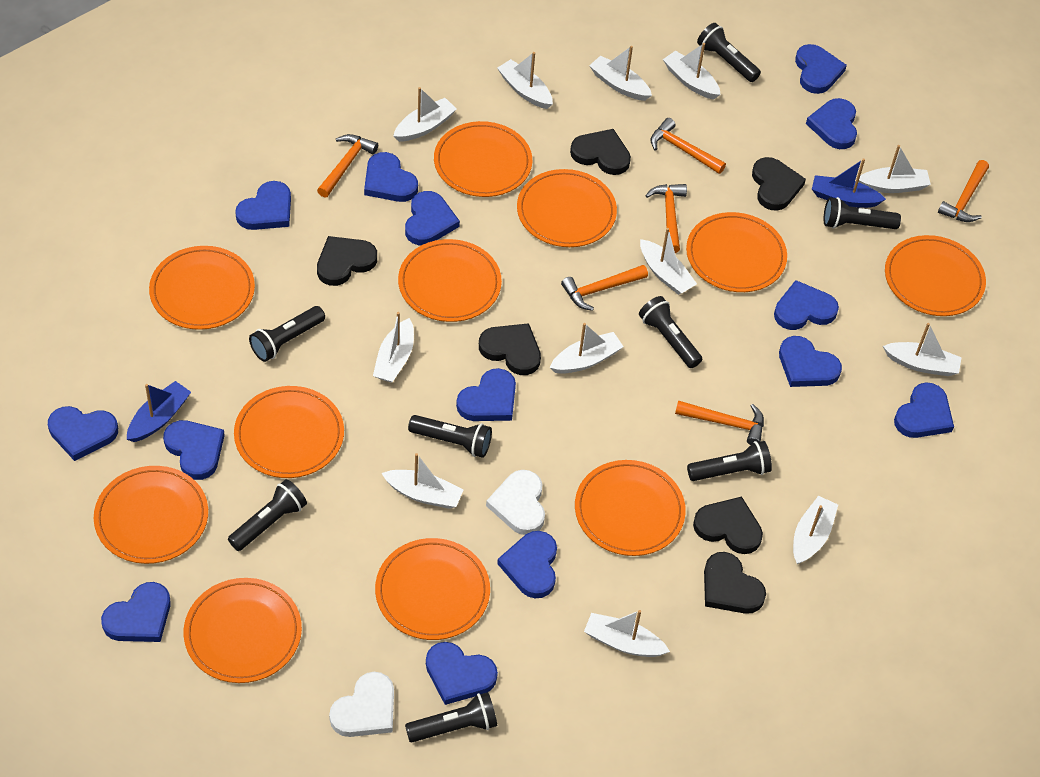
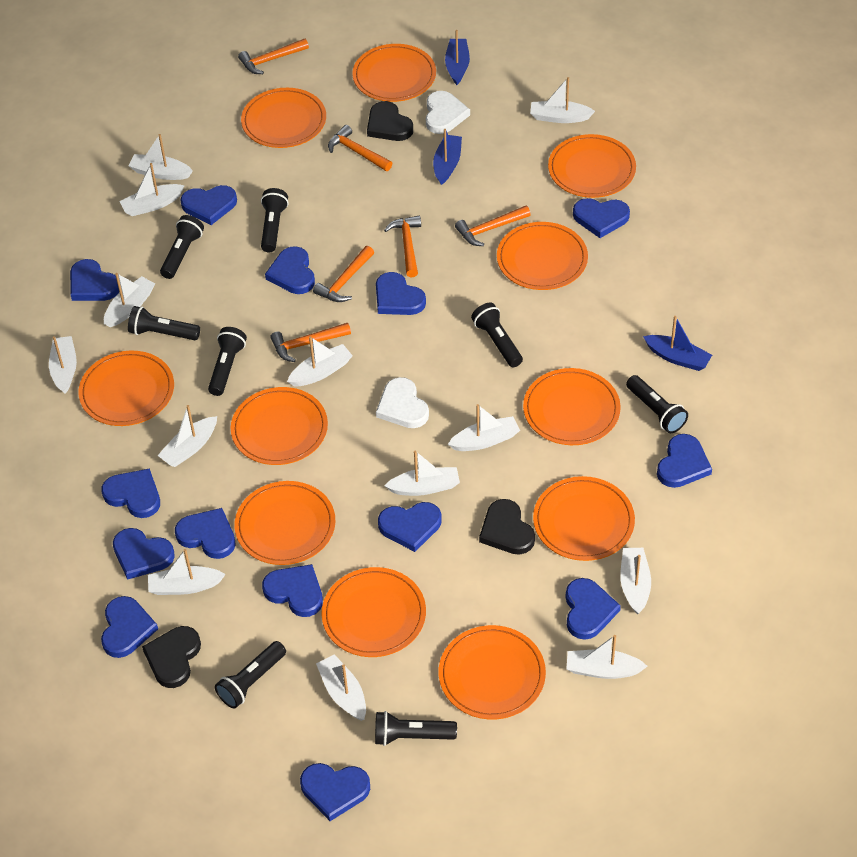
black heart: [317,236,377,286] [479,323,541,375] [570,129,631,175] [693,497,763,554] [704,552,766,614] [752,157,806,211] = 6 -> [142,626,201,688] [367,101,413,141] [479,499,535,555] = 3
blue boat: [127,381,191,442] [812,159,886,208] = 2 -> [433,129,462,185] [445,30,470,85] [643,316,712,371] = 3
white boat: [373,312,414,383] [382,453,464,509] [393,87,457,142] [497,52,553,109] [550,323,624,374] [584,610,670,657] [589,46,652,101] [640,228,697,295] [663,43,721,100] [793,496,838,564] [859,145,931,193] [883,323,962,376] = 12 -> [49,336,77,394] [104,273,155,327] [119,163,185,216] [129,134,193,180] [148,549,226,595] [157,405,217,467] [287,336,353,386] [316,654,366,721] [384,451,460,496] [448,404,520,451] [530,77,595,123] [566,635,648,679] [620,548,651,614] = 13

